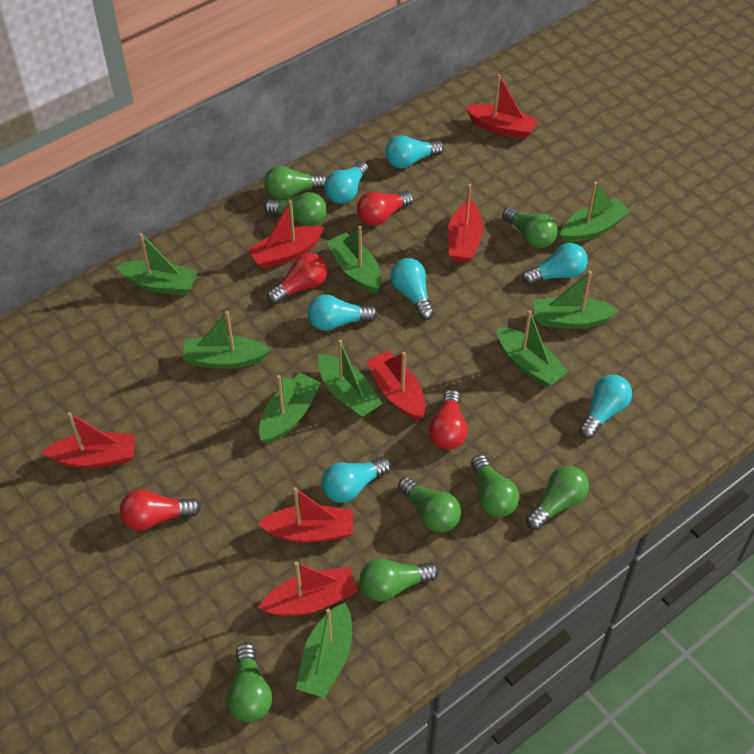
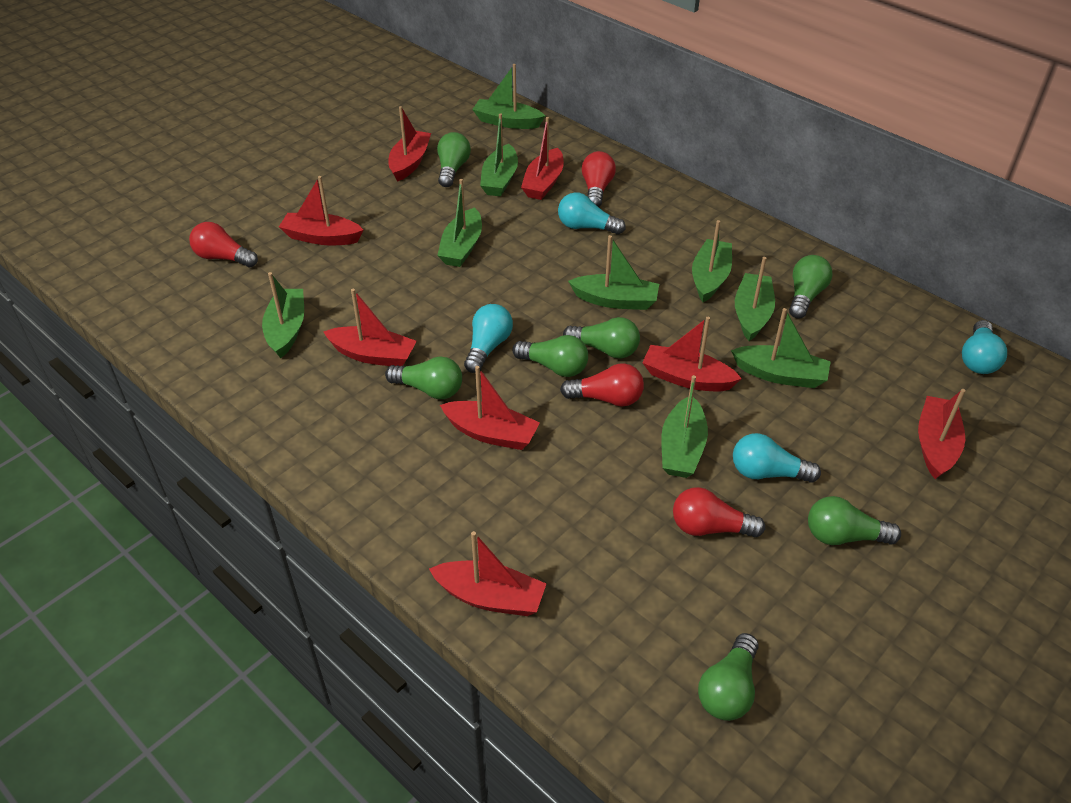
green light bulb: [227,643,272,722] [264,166,327,199] [264,192,326,226] [359,558,439,602] [398,477,461,533] [471,455,519,518] [502,207,558,248] [526,466,589,530] = 8 -> [385,356,462,399] [437,132,471,187] [512,335,588,377] [563,317,640,358] [698,633,758,721] [789,255,832,318] [808,496,901,545] = 7
red boat: [42,412,135,468] [248,200,324,269] [257,487,353,543] [258,561,358,616] [367,351,425,421] [448,184,483,263] [465,74,538,139] = 7 -> [279,176,363,245] [323,289,417,366] [388,106,431,182] [429,531,546,616] [440,366,540,450] [521,117,564,200] [642,317,742,391] [918,389,966,479] = 8
turquoise light bulb: [308,294,378,331] [321,457,391,503] [324,161,368,204] [385,135,444,169] [390,258,434,320] [522,243,588,285] [579,375,632,439] = 7 -> [464,304,513,373] [558,192,626,235] [733,433,821,483] [962,320,1007,374] = 4

